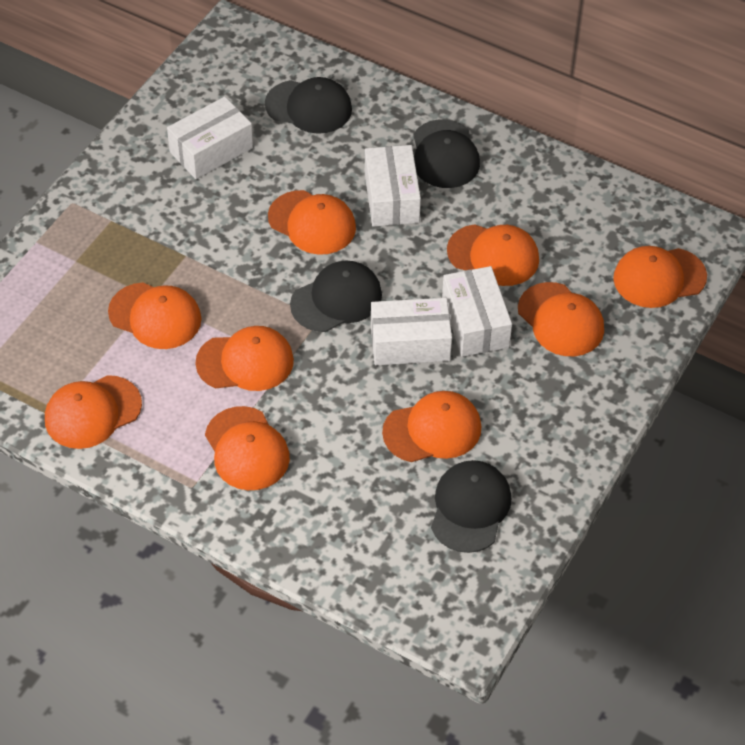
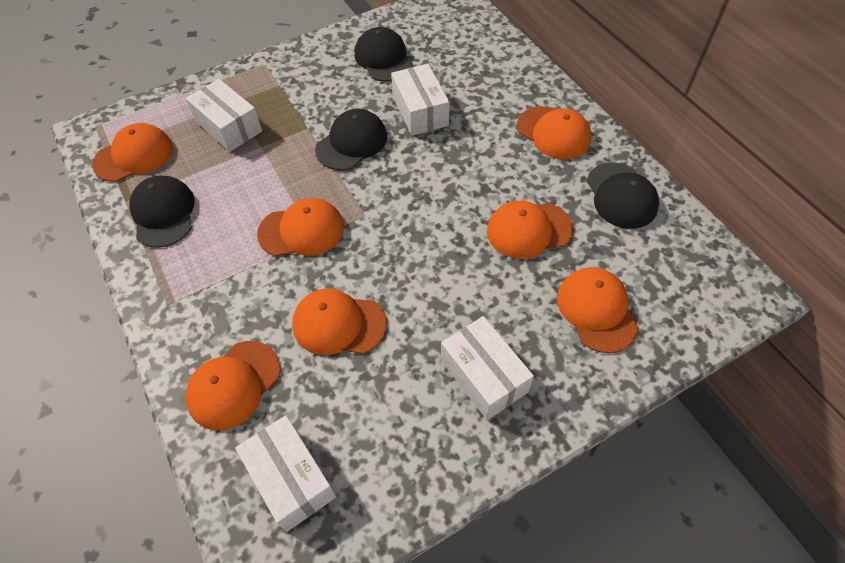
orange cap: [45,375,142,449] [108,283,202,349] [195,326,294,391] [205,406,290,490] [268,190,356,255] [382,391,481,462] [447,224,539,286] [518,282,604,356] [613,246,707,308] = 9 -> [92,123,173,182] [185,341,281,430] [257,198,344,256] [292,289,387,355] [487,201,574,259] [517,106,591,160] [557,267,639,353] = 7

